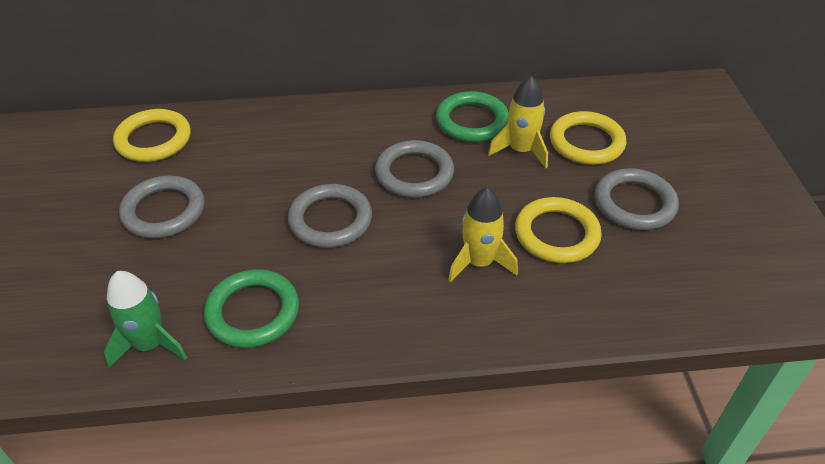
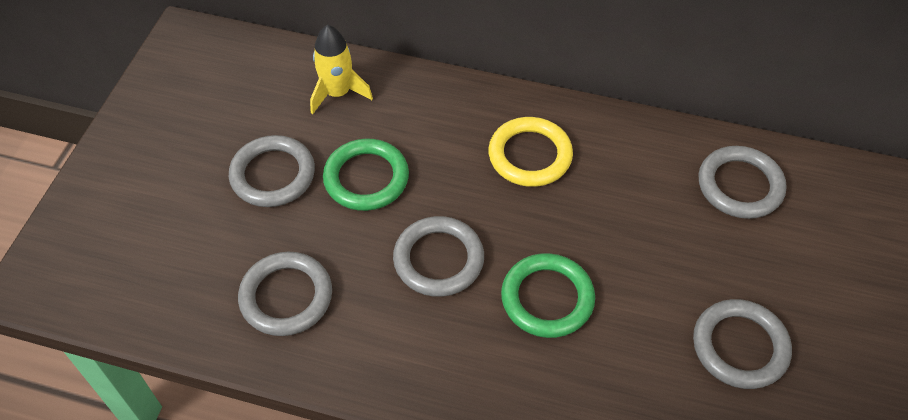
green rocket: [104,271,187,368] = 1 -> none = 0
grey ring: [119,176,205,238] [288,184,372,248] [375,140,454,198] [595,168,679,230] = 4 -> [229,135,315,207] [238,252,332,336] [393,216,484,297] [693,299,792,389] [698,146,787,219] = 5
yellow ring: [113,109,191,162] [515,197,602,263] [550,111,626,165] = 3 -> [488,117,573,187] = 1
yellow rocket: [448,187,518,282] [488,76,548,168] = 2 -> [310,25,373,114] = 1

